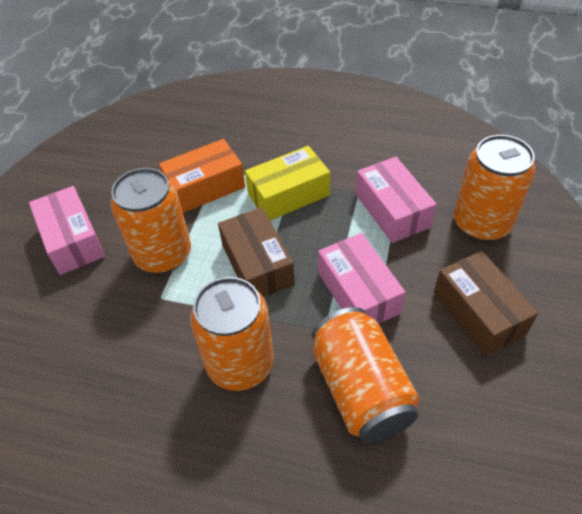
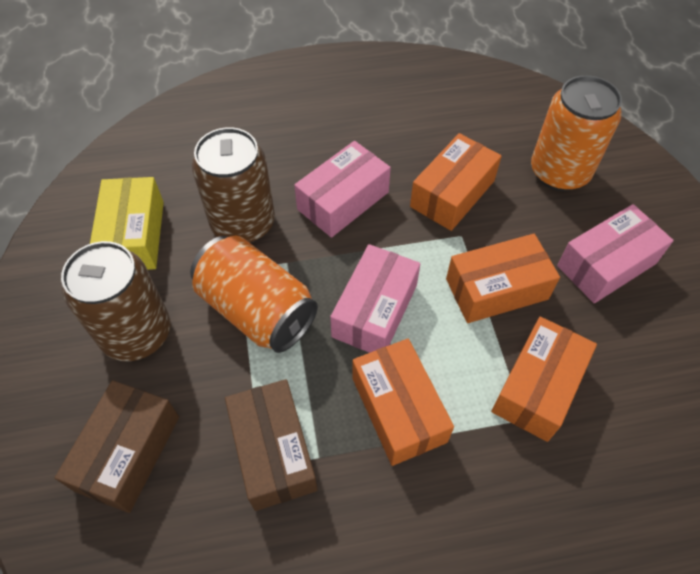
brown can: none = 0 -> [61,241,171,361] [192,127,275,243] = 2
orange box: [159,139,245,213] = 1 -> [352,339,454,466] [410,133,502,231] [446,234,560,323] [491,317,597,442] = 4
orange can: [111,168,191,273] [190,277,274,391] [312,307,420,443] [454,135,535,241] = 4 -> [190,235,318,353] [531,75,622,191] = 2

